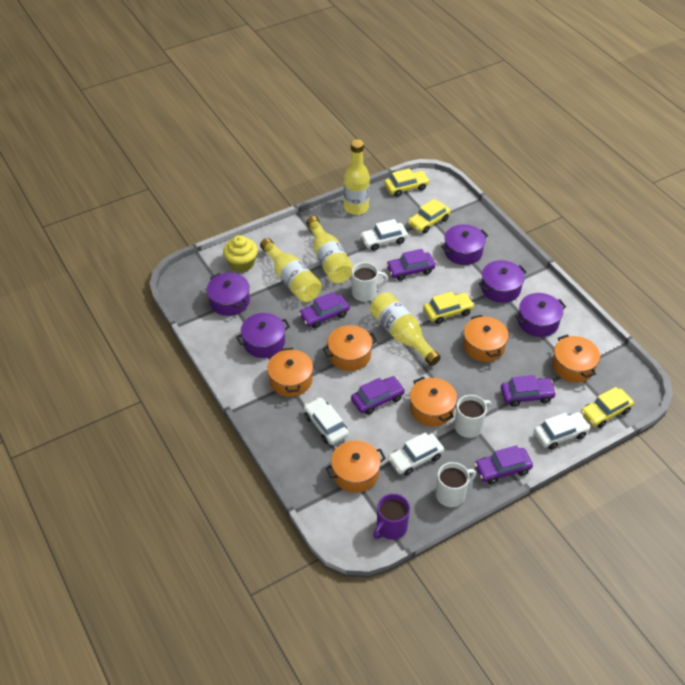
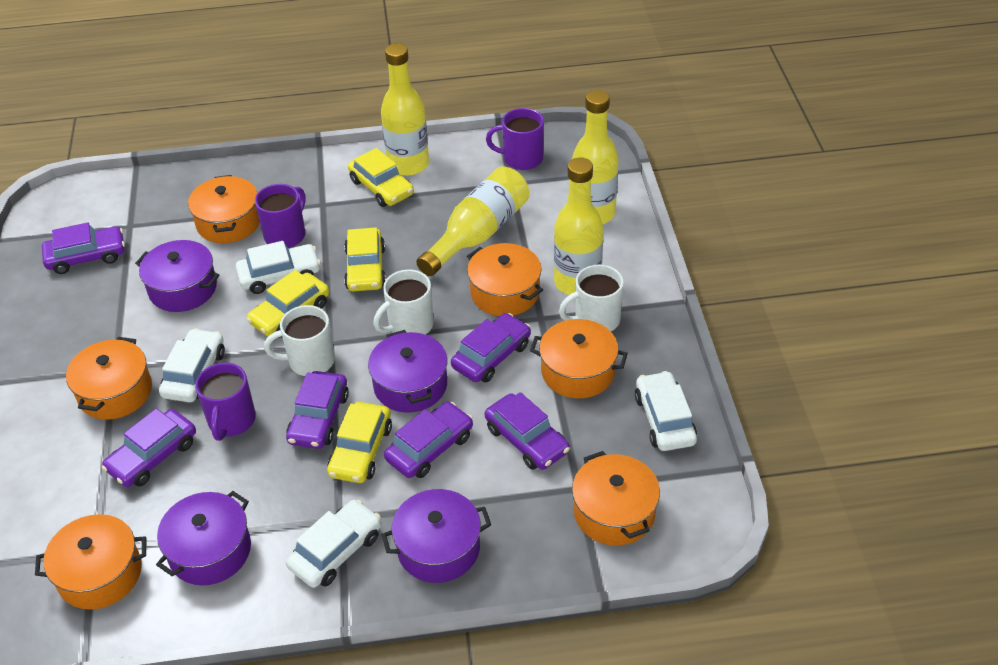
purple car: [299,292,349,329] [351,376,405,415] [386,249,435,281] [474,445,533,484] [501,375,556,407] = 5 -> [42,222,125,274] [102,408,196,487] [286,371,349,449] [384,402,473,478] [451,313,531,382] [485,392,570,470] = 6
purple mug: [373,494,410,540] = 1 -> [195,363,256,441] [255,184,306,248] [486,108,544,170] = 3
purple pot: [207,273,250,316] [236,313,290,358] [441,224,488,265] [479,260,527,303] [515,293,566,337] = 5 -> [135,240,219,312] [156,491,251,585] [368,330,447,413] [382,489,491,583] = 4
yellow cupcake: [223,235,258,272] = 1 -> none = 0

